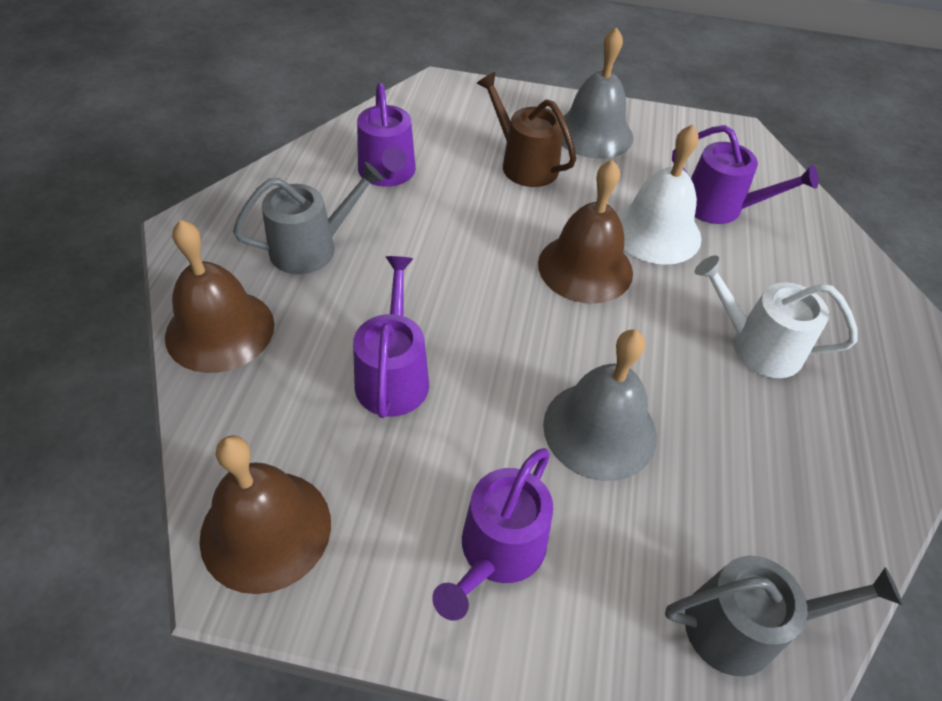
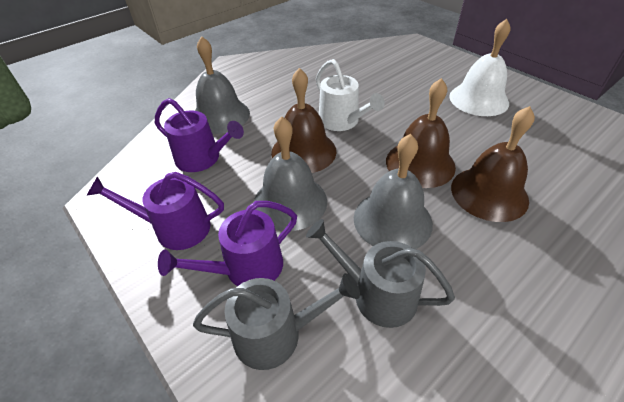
brown watering can: [477,72,576,187] = 1 -> none = 0
grey bell: [543,330,657,481] [562,27,633,159] = 2 -> [195,36,250,134] [254,117,327,231] [354,134,433,249] = 3
purple watering can: [353,256,429,418] [357,83,416,187] [432,448,553,621] [672,125,819,224] = 4 -> [87,172,224,250] [155,98,244,172] [158,201,297,286] = 3

